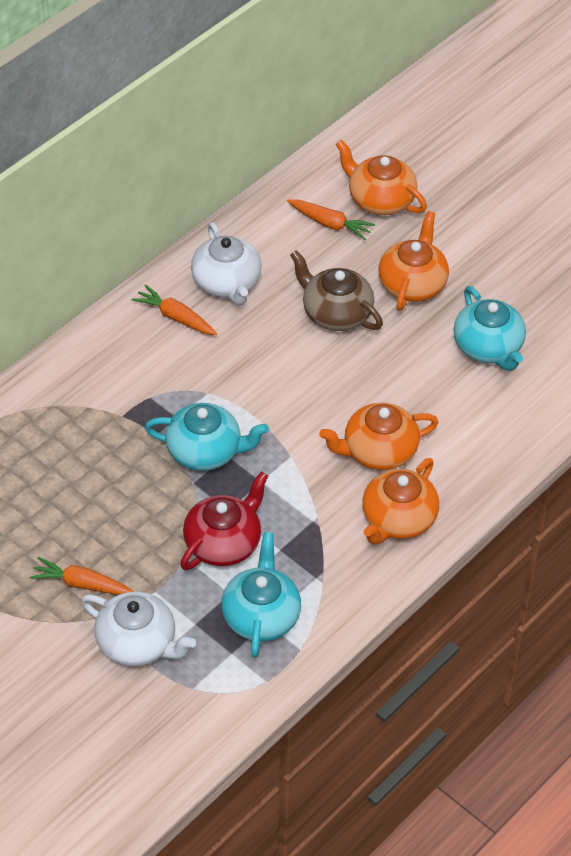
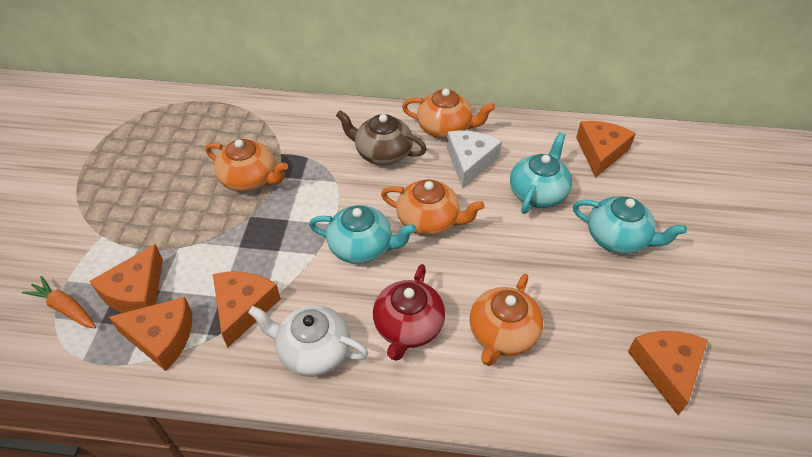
orange carrot: [29,557,134,595] [132,285,217,335] [287,199,375,240] = 3 -> [22,276,96,328] = 1
orange cheese: none = 0 -> [89,244,163,313] [109,297,192,371] [213,272,281,348] [576,121,636,178] [628,331,708,415] = 5
white cheese: none = 0 -> [447,131,502,188] = 1
white teapot: [81,592,196,666] [191,222,262,306] = 2 -> [248,305,368,377] = 1

